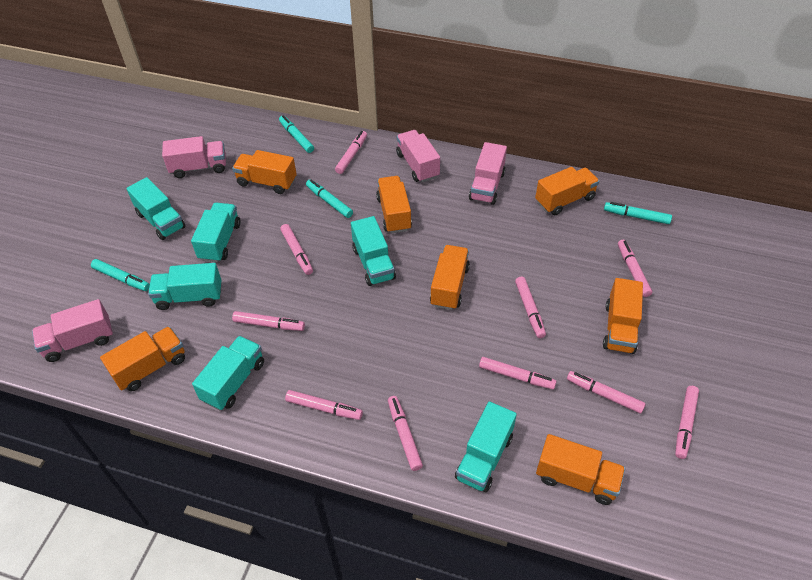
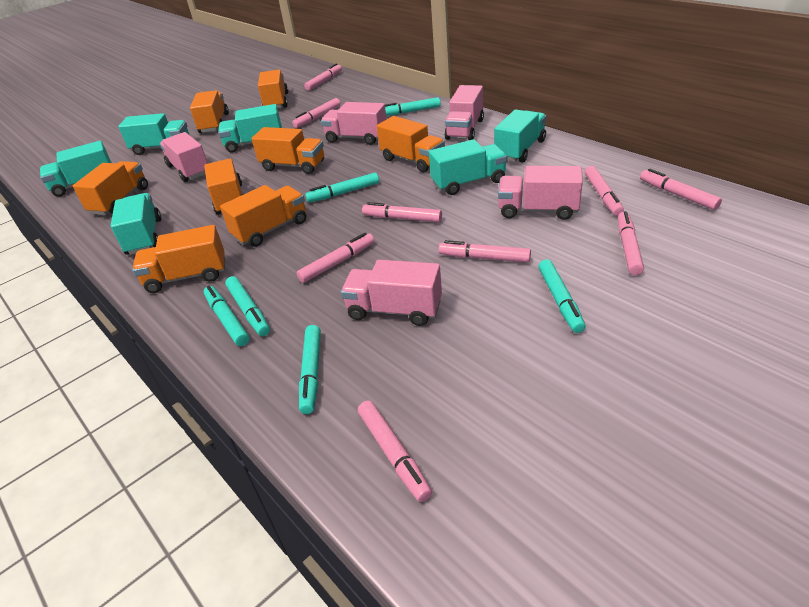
orange truck: [100,326,185,392] [232,150,297,194] [376,176,412,233] [430,245,470,310] [535,167,599,215] [536,434,625,505] [603,278,643,354] = 7 -> [73,161,148,215] [132,225,225,293] [190,90,229,133] [204,159,244,215] [220,185,306,247] [251,127,324,174] [258,70,288,108] [377,116,445,172] = 8
pink marker: [232,311,305,331] [280,224,313,275] [285,390,363,420] [335,131,367,174] [388,396,423,471] [479,357,557,389] [515,277,546,338] [567,371,646,414] [618,240,652,297] [675,386,699,459] = 10 -> [292,98,341,128] [297,233,374,283] [304,63,342,91] [358,401,432,502] [362,202,442,222] [438,240,531,262] [585,166,624,216] [618,211,644,275] [640,169,722,210] = 9
pink truck: [32,299,113,362] [162,136,226,178] [396,130,440,182] [469,142,507,205] = 4 -> [160,132,208,182] [321,102,387,145] [341,260,442,326] [444,85,484,140] [498,166,583,220] = 5
turquoise marker: [91,259,150,291] [279,115,314,153] [306,180,353,218] [604,202,672,224] = 4 -> [204,286,250,346] [225,276,270,336] [299,325,321,414] [305,173,379,202] [385,97,441,116] [538,259,586,333] = 6

